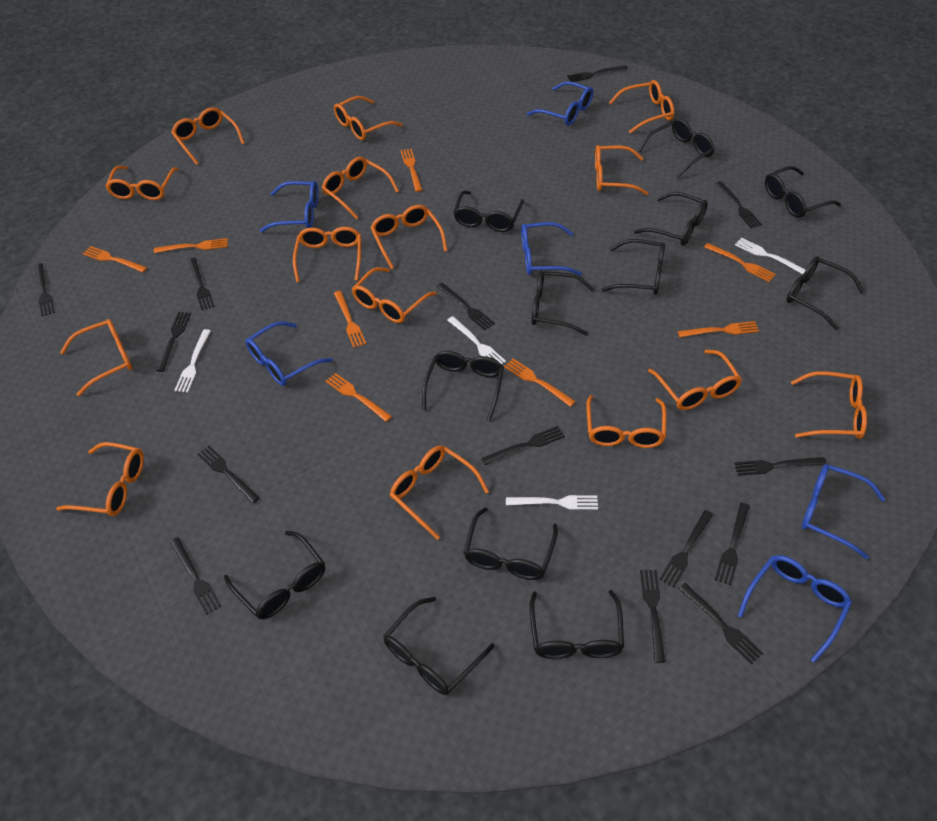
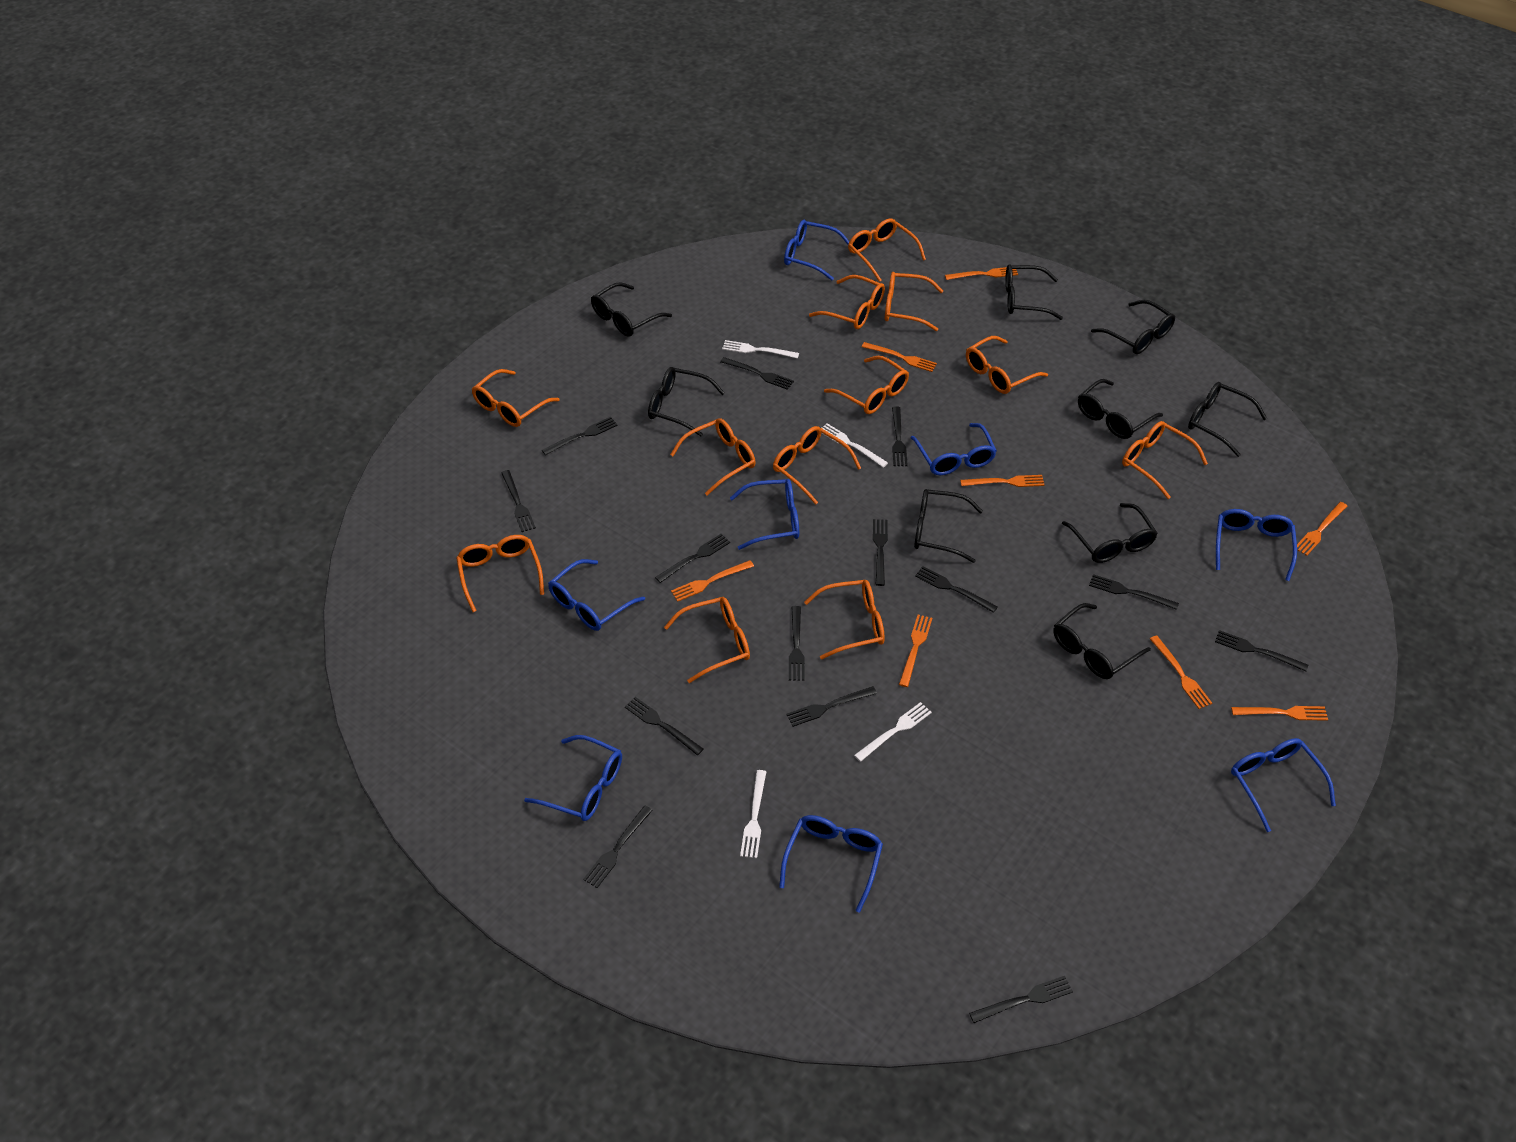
black glasses: [224,531,325,619] [383,597,495,695] [422,351,504,422] [453,191,524,232] [463,507,558,580] [529,590,624,659] [532,271,595,336] [601,239,665,295] [634,192,708,246] [639,118,715,179] [765,166,841,218] [786,256,864,330] = 12 -> [591,282,672,337] [648,367,725,437] [914,489,983,563] [1005,264,1063,320] [1053,603,1151,679] [1062,503,1158,563] [1078,379,1163,439] [1091,300,1175,354] [1188,382,1267,457] = 9
blue glasses: [245,321,333,386] [260,181,319,232] [521,222,582,276] [527,81,593,126] [737,555,852,663] [802,464,886,559] = 6 -> [524,735,622,821] [548,559,645,631] [730,479,799,550] [779,815,883,913] [784,220,849,281] [911,423,997,475] [1216,509,1297,581] [1231,738,1336,832] = 8
orange glasses: [56,442,144,516] [60,319,132,396] [105,166,179,200] [171,107,245,165] [293,227,361,282] [322,157,399,220] [334,96,402,140] [352,267,437,323] [370,205,448,269] [390,445,489,540] [586,395,666,448] [595,145,648,195] [609,80,674,134] [648,350,742,410] [791,371,867,439] = 15 -> [456,535,544,612] [472,369,560,427] [664,597,750,683] [670,418,756,495] [773,426,861,504] [804,580,885,660] [809,275,885,329] [824,356,909,414] [848,219,926,282] [885,272,943,331] [966,336,1048,394] [1122,421,1208,499] = 12

